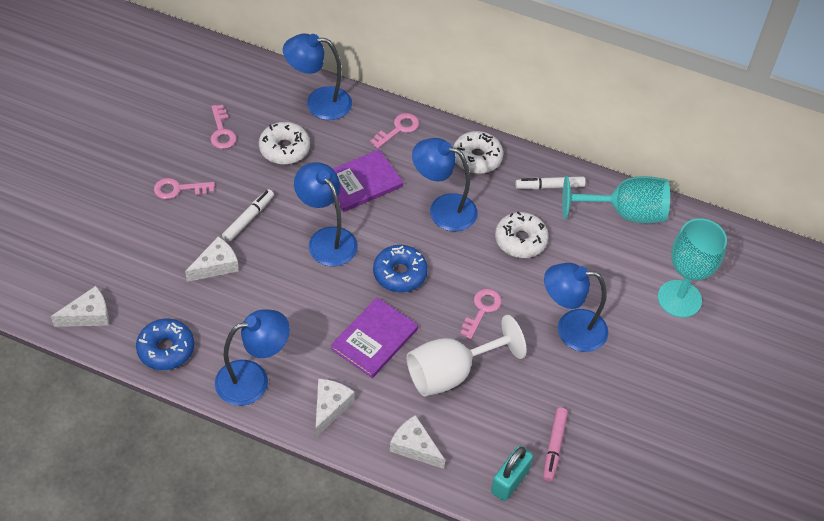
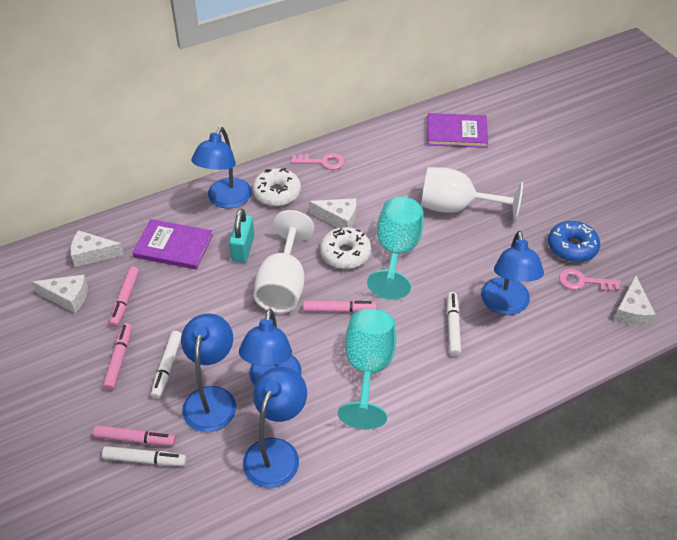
blue donut: [136,319,194,370] [373,245,428,293] = 2 -> [548,221,600,262] = 1
pink key: [154,178,215,199] [210,105,237,149] [370,113,419,149] [460,289,502,340] = 4 -> [291,153,345,170] [559,269,621,291] = 2
pink marker: [543,408,568,482] = 1 -> [93,425,176,446] [103,323,132,391] [109,266,139,327] [303,300,377,313] = 4
white donut: [259,122,310,164] [453,131,503,174] [495,212,549,258] = 3 -> [253,168,301,206] [320,227,371,269] = 2
white goblet: [407,315,527,397] = 1 -> [254,210,314,313] [421,167,523,222] = 2
white marker: [222,189,274,242] [515,176,586,189] = 2 -> [102,446,186,466] [151,331,182,399] [447,292,461,356] = 3

